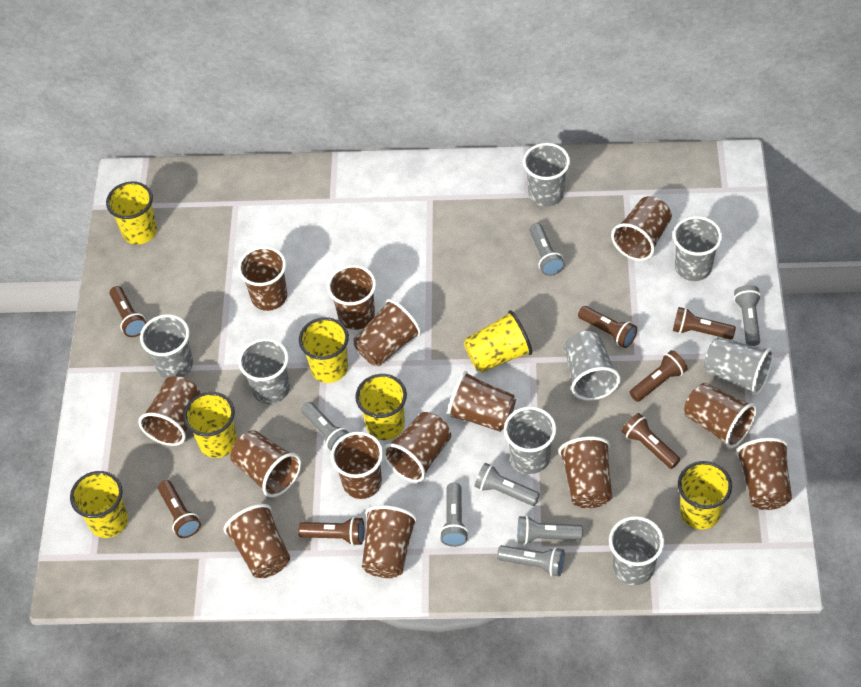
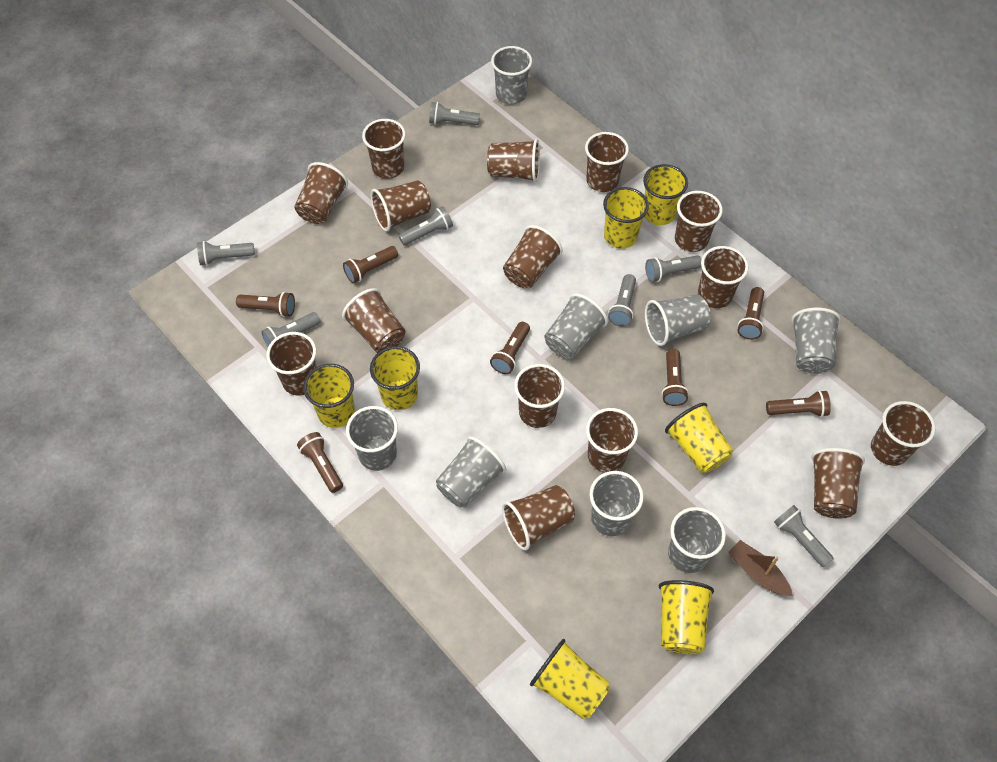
brown boat: none = 0 -> [728,540,793,596] = 1
brown cup: [138,376,200,446] [223,504,290,578] [230,430,301,498] [238,246,287,311] [327,265,376,330] [331,432,383,499] [353,299,421,366] [362,505,417,578] [383,412,451,482] [447,371,516,432] [559,436,612,508] [611,196,672,261] [684,383,757,449] [736,438,792,510] = 14 -> [266,332,317,396] [294,162,348,224] [342,288,405,353] [362,119,406,179] [371,180,431,232] [487,139,540,182] [502,485,575,551] [503,225,563,288] [514,364,565,428] [585,132,629,192] [586,408,638,472] [675,191,723,252] [698,246,749,308] [811,448,865,519] [871,401,935,466] = 15

